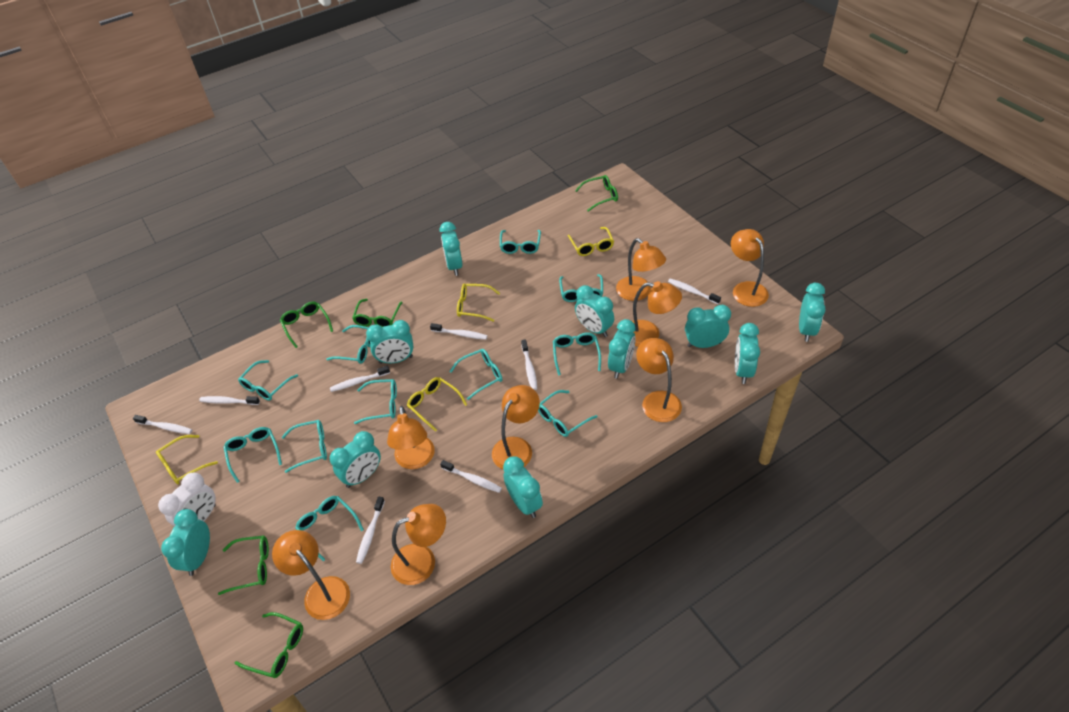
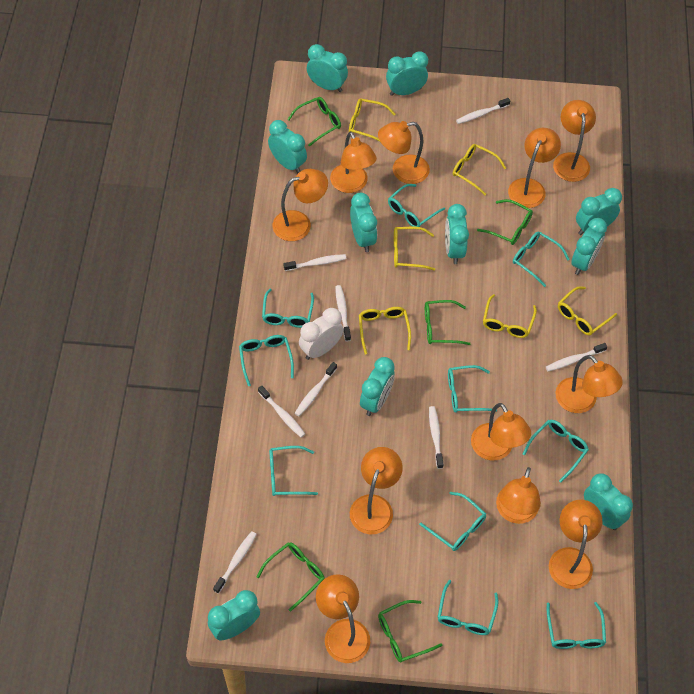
orange lamp: [272,530,350,620] [387,406,435,469] [391,504,446,585] [492,385,540,469] [616,238,666,301] [632,281,682,347] [636,338,682,422] [731,229,769,307] = 8 -> [273,169,328,241] [316,574,370,663] [330,132,377,193] [350,447,403,534] [378,121,430,184] [471,403,531,461] [496,467,541,524] [508,128,561,208] [549,500,602,589] [553,100,596,182] [555,355,623,413] = 11
turquoise glasses: [223,427,282,483] [238,360,298,401] [282,420,327,473] [295,496,364,561] [327,325,370,364] [354,379,397,424] [449,349,502,400] [500,230,541,254] [538,390,597,437] [553,332,601,376] [559,274,603,302] = 11 -> [239,335,294,386] [262,289,314,328] [269,446,318,496] [388,184,445,227] [419,492,486,551] [437,580,498,635] [448,365,497,413] [513,231,570,287] [523,420,589,483] [547,602,606,649] = 10
yellow glasses: [156,435,218,484] [407,377,467,432] [457,284,500,322] [568,227,614,256] = 4 -> [349,98,396,142] [359,307,411,355] [394,227,435,271] [453,144,506,195] [483,294,537,338] [558,286,617,335] = 6

